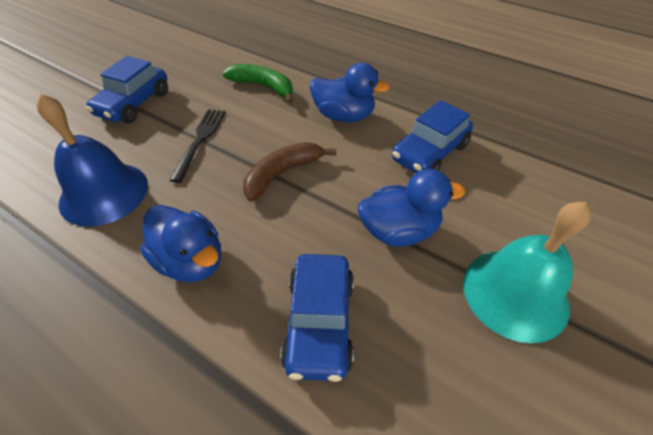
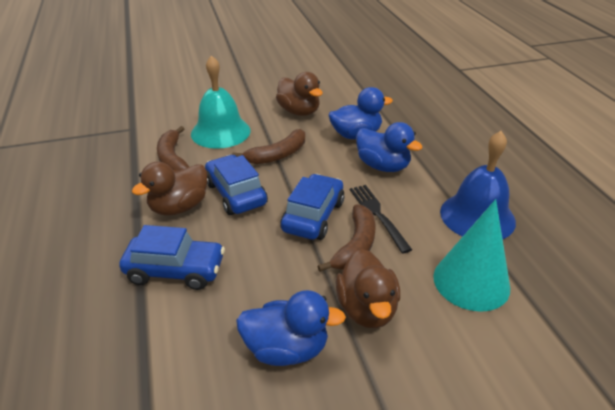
brown banana: [243,142,336,202] = 1 -> [157,126,189,171] [232,129,305,164] [318,205,376,272] = 3
brown duck: none = 0 -> [132,162,207,216] [276,72,323,116] [336,249,400,328] = 3
green banana: [223,64,294,103] = 1 -> none = 0
turquoise cone: none = 0 -> [433,199,510,312] = 1

